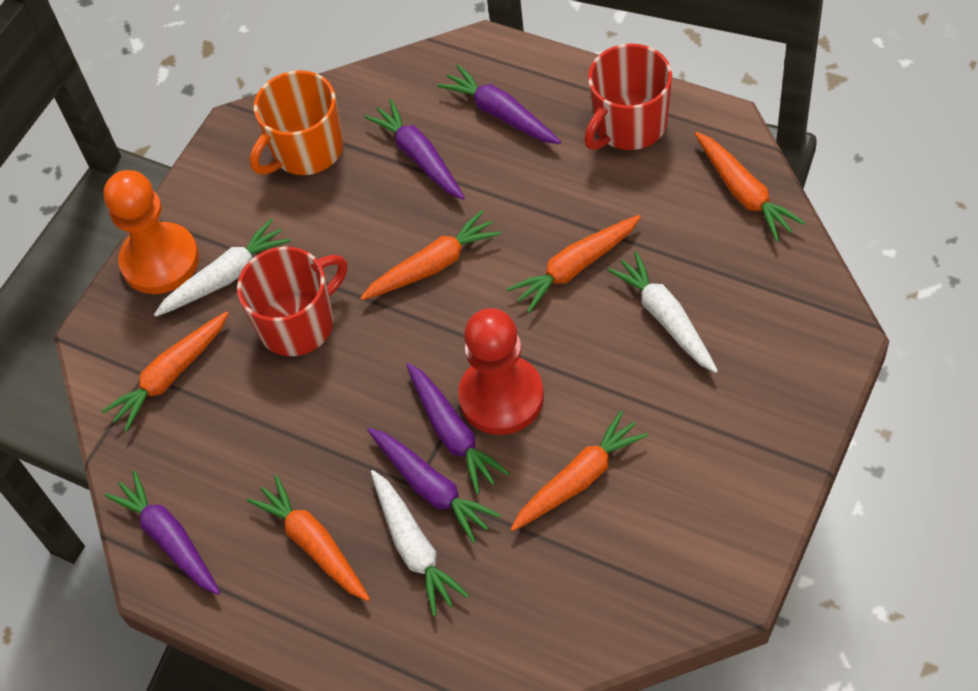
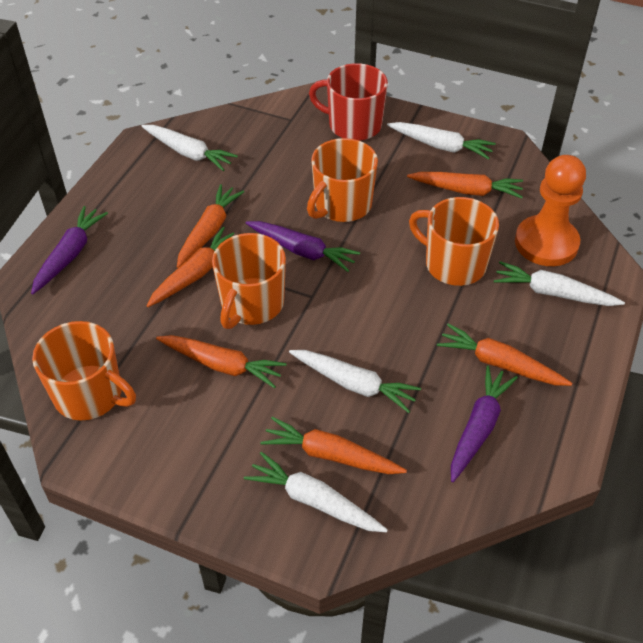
orange mug: [250,70,343,175] = 1 -> [32,321,136,421] [212,233,286,329] [307,138,378,222] [409,197,499,286] = 4
purple carrot: [104,470,220,595] [364,99,465,200] [367,428,500,543] [406,363,510,494] [437,65,561,144] = 5 -> [31,206,108,294] [246,221,360,272] [451,366,518,482] = 3
red mug: [237,247,347,356] [584,43,672,150] = 2 -> [309,63,388,141] = 1
red pawn: [458,308,544,435] = 1 -> none = 0
white carrot: [154,219,291,317] [371,470,469,616] [607,251,718,373] = 3 -> [141,125,238,171] [244,452,388,532] [289,350,421,413] [387,122,496,160] [494,261,625,306] = 5

